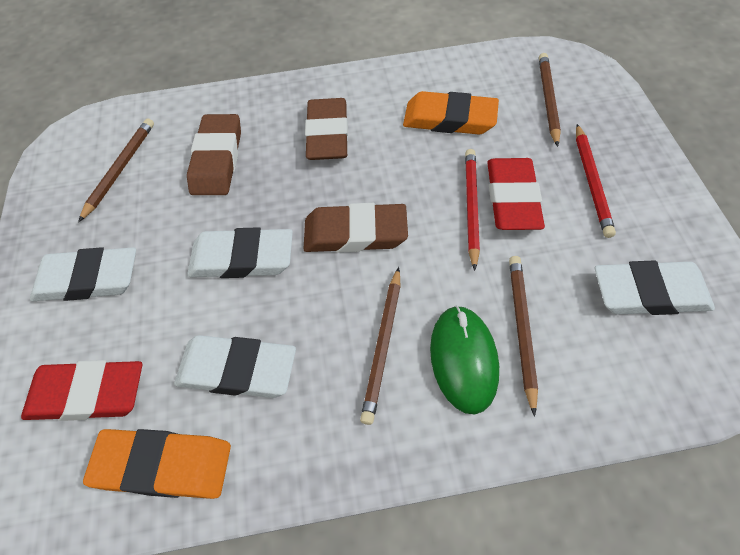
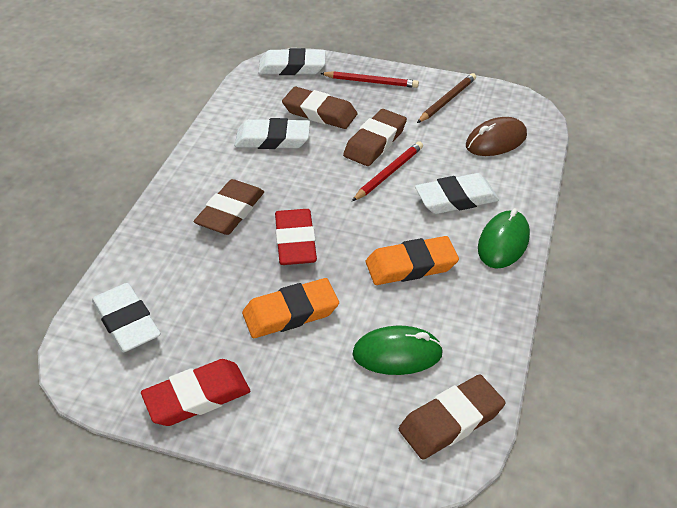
brown eraser: [187,114,241,195] [304,203,408,253] [305,98,348,160] = 3 -> [193,179,264,235] [282,87,357,129] [343,109,407,166] [399,375,506,459] = 4
brown mouse: none = 0 -> [466,117,527,156] = 1
brown pencil: [78,118,154,222] [360,267,400,425] [509,256,538,416] [539,53,561,147] = 4 -> [417,73,476,123] = 1
green mouse: [430,305,499,414] = 1 -> [352,326,443,375] [478,208,530,269] = 2

